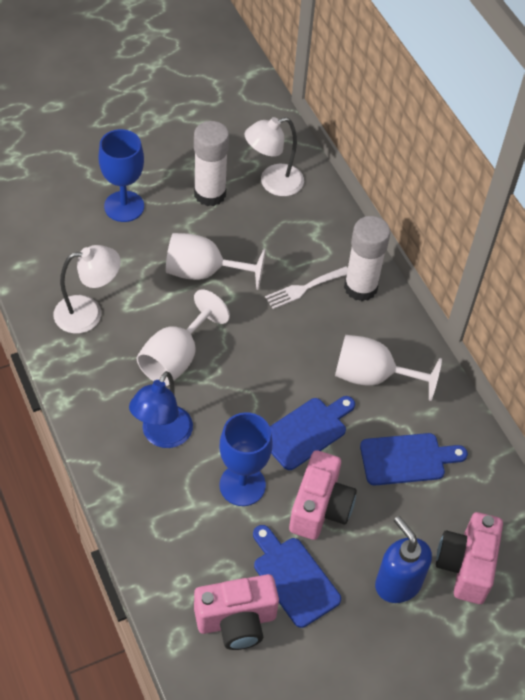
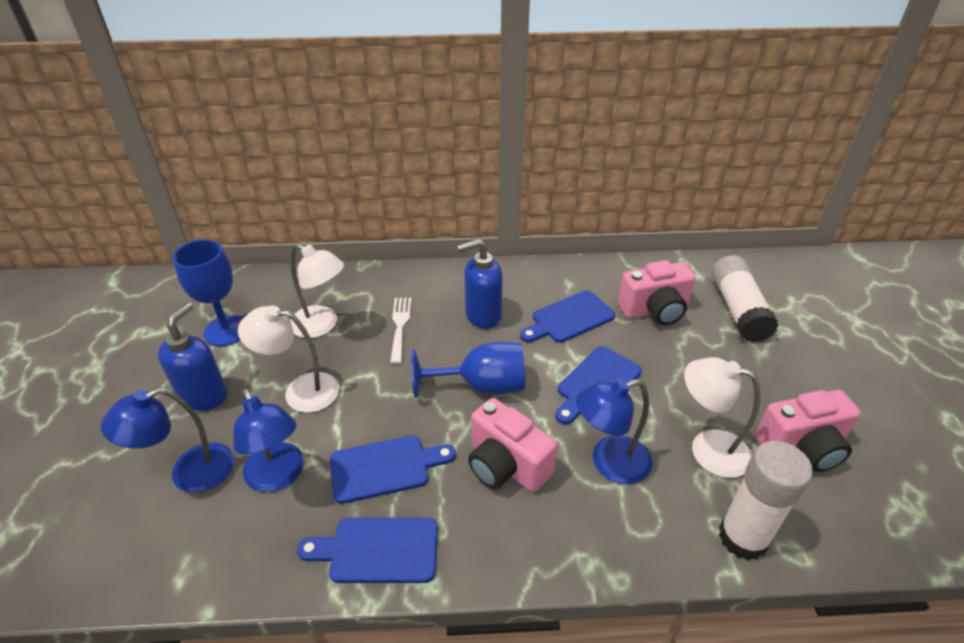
blue cutting board: [253,525,341,628] [270,396,355,470] [360,433,468,486] = 3 -> [297,518,438,583] [330,435,456,504] [520,291,615,343] [555,346,642,424] = 4
blue lamp: [129,371,193,448] = 1 -> [101,388,234,493] [233,388,304,492] [576,379,652,484] = 3
blue soap dispenser: [375,516,432,603] = 1 -> [158,302,227,411] [457,239,503,328] = 2
white goblet: [137,290,230,386] [166,233,266,290] [335,335,442,401] = 3 -> none = 0
white lamp: [54,245,121,334] [245,117,304,196] = 2 -> [238,305,340,413] [290,243,344,338] [684,357,761,478] = 3

